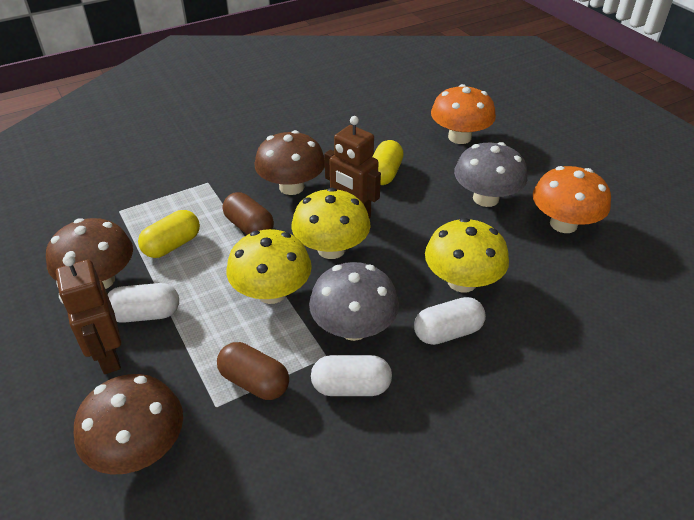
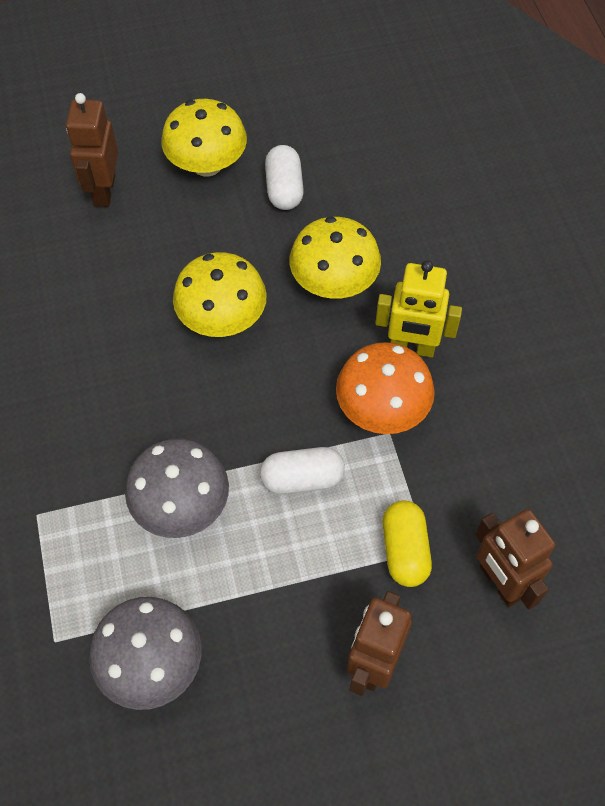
brown capsule: [217,342,289,400] [223,192,274,235] = 2 -> none = 0
brown mushroom: [46,218,133,289] [74,374,183,475] [254,130,325,195] = 3 -> none = 0
brown robot: [56,255,121,374] [324,116,381,218] = 2 -> [66,93,118,207] [347,591,412,696] [475,509,555,610] = 3
orange mushroom: [431,84,496,144] [533,166,611,233] = 2 -> [336,342,435,434] = 1
white capsule: [108,283,179,323] [311,355,392,396] [414,297,486,345] = 3 -> [260,447,345,494] [265,145,304,210] = 2
yellow capsule: [138,210,200,258] [373,140,404,185] = 2 -> [382,500,432,587] = 1
yellow robot: none = 0 -> [375,261,462,357] = 1

